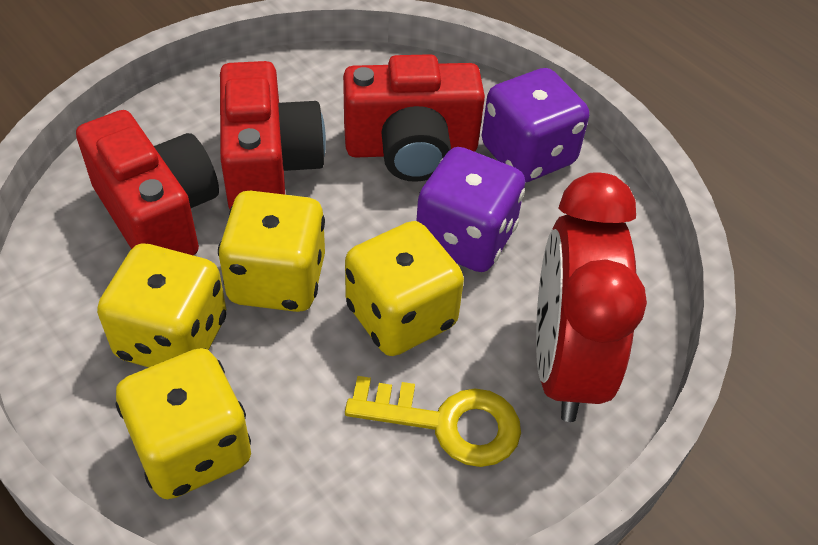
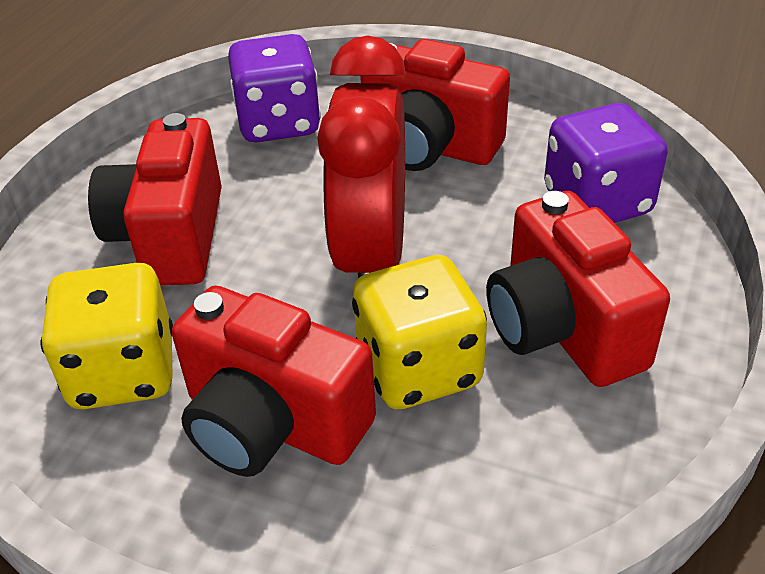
red camera: [76,110,219,256] [220,61,326,209] [343,54,485,182] = 3 -> [88,113,222,285] [172,286,376,477] [360,39,510,171] [486,191,670,387] = 4
yellow dice: [97,243,226,368] [116,348,251,499] [218,191,325,312] [345,221,464,356] = 4 -> [40,263,173,409] [352,255,487,410] = 2
yellow key: [345,376,521,467] = 1 -> none = 0

